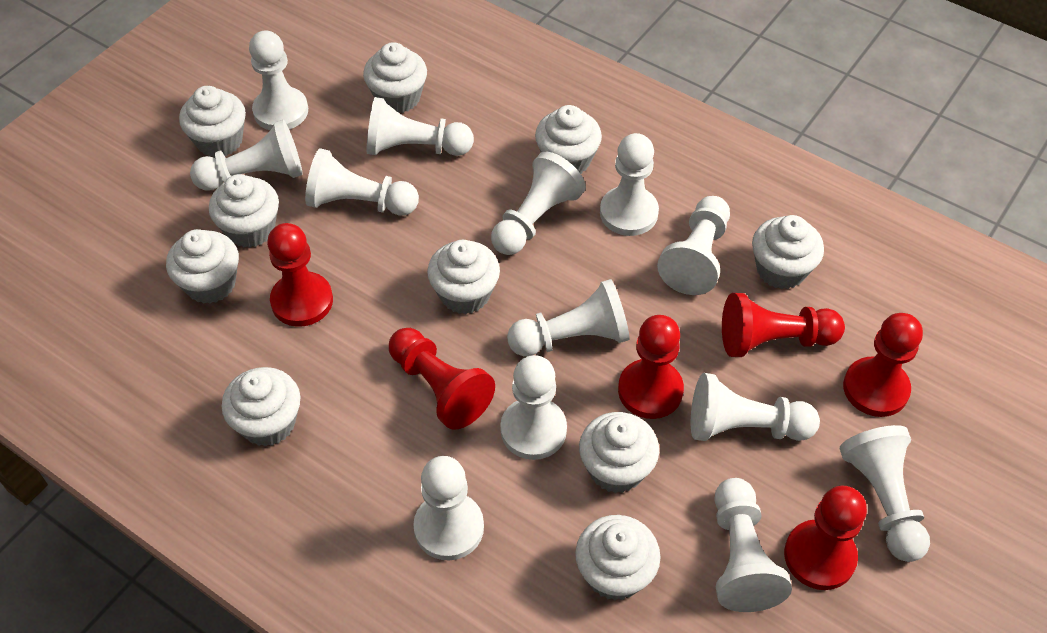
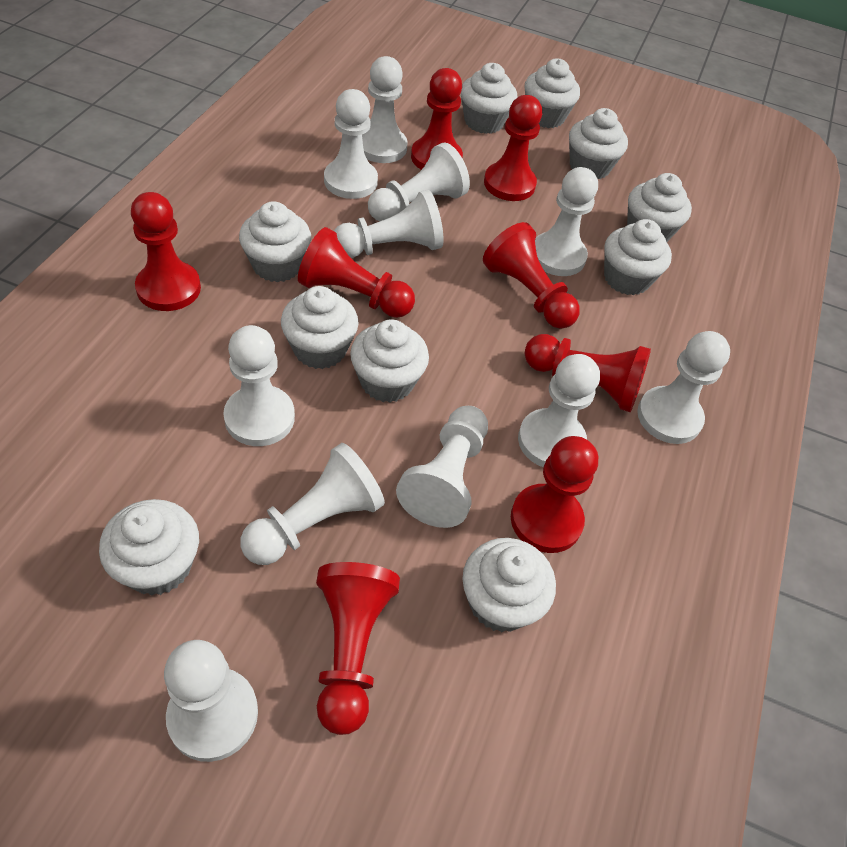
red pawn: [267,223,333,327] [389,328,495,430] [618,315,684,419] [722,293,845,357] [784,485,867,590] [843,313,923,417] = 6 -> [131,192,201,311] [298,227,415,318] [316,562,400,735] [411,68,463,170] [483,222,580,329] [484,95,542,201] [511,436,598,553] [525,334,651,412] = 8
white pawn: [190,120,302,191] [249,30,308,130] [305,148,419,216] [367,97,474,156] [413,456,484,561] [491,152,586,255] [500,355,567,460] [507,279,630,356] [600,133,659,236] [657,196,730,295] [691,373,820,441] [714,478,792,612] [840,425,930,562] = 13 -> [164,640,258,762] [223,325,295,446] [240,443,385,565] [324,89,378,199] [334,190,444,258] [362,56,407,163] [368,142,470,221] [396,406,488,528] [518,354,600,467] [535,167,598,276] [637,331,730,444] = 11

